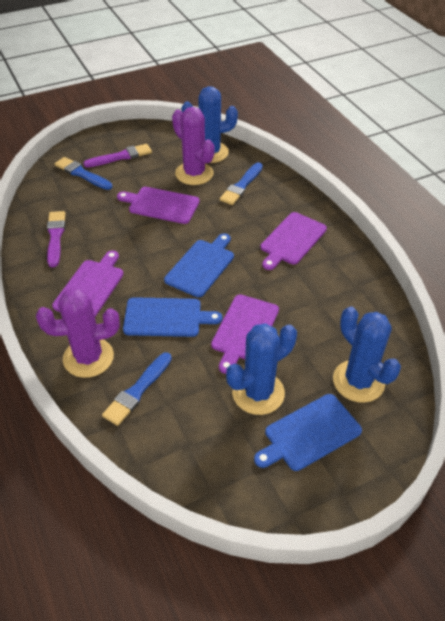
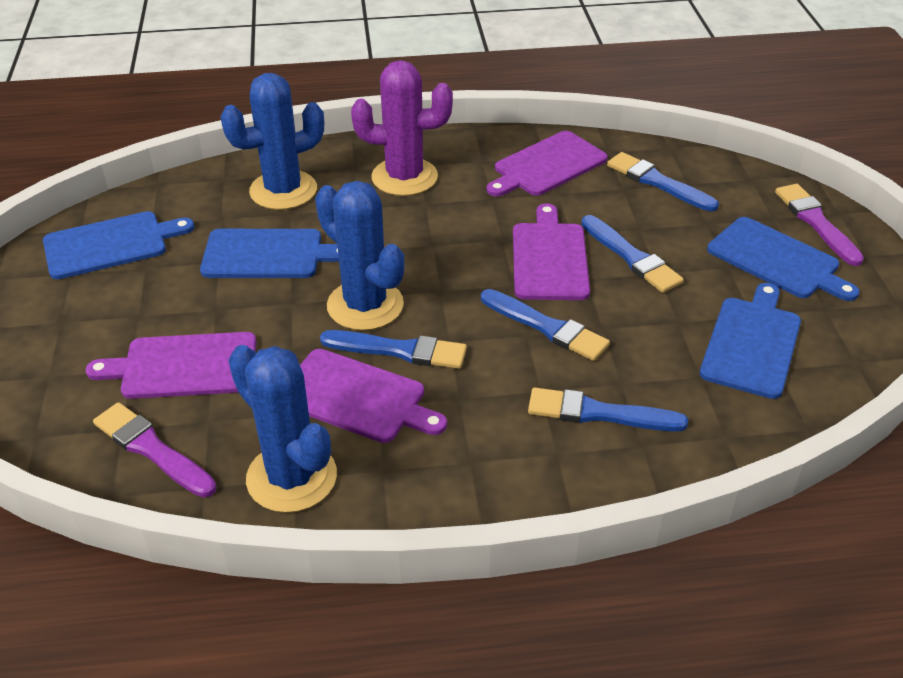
blue brush: [54,157,112,190] [102,352,172,426] [220,162,263,205] = 3 -> [320,330,467,369] [481,289,610,361] [528,387,688,432] [581,215,684,293] [607,152,719,211] = 5
blue cutting board: [123,297,222,337] [164,233,234,297] [254,394,362,471] = 3 -> [43,211,194,279] [200,229,339,278] [700,283,801,399] [707,217,860,301] = 4
purple cactus: [36,287,120,378] [172,107,214,185] = 2 -> [351,60,453,196] = 1

